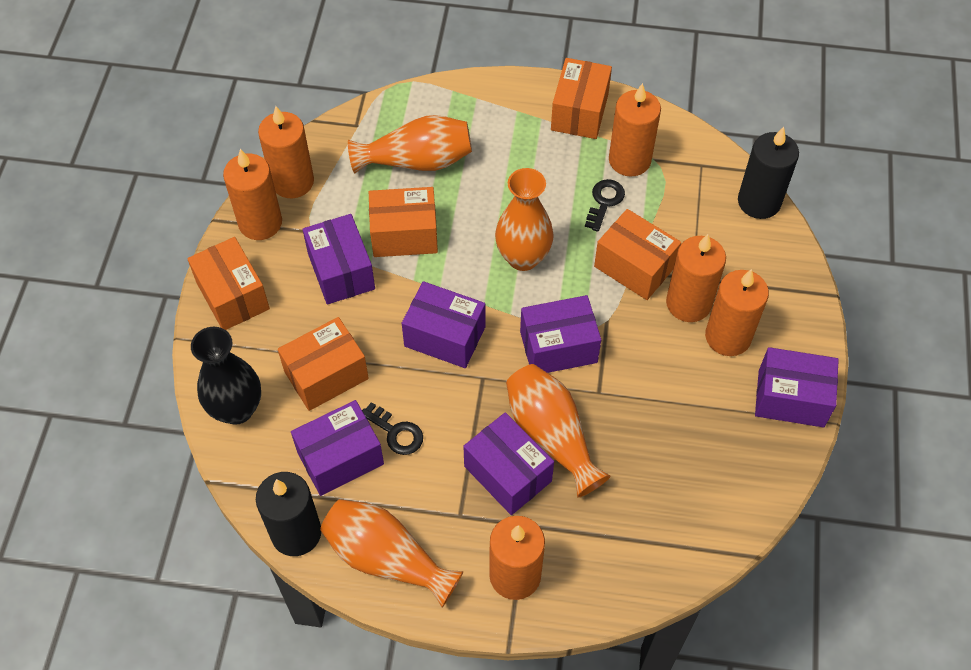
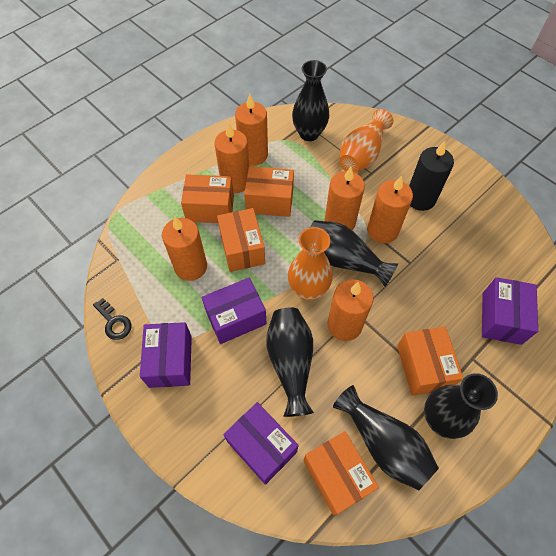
black candle: [256,472,321,556] [738,127,799,219] = 2 -> [409,141,454,211] = 1
black key: [362,402,423,455] [585,179,625,232] = 2 -> [93,298,131,340] = 1
black vase: [191,327,261,425] = 1 -> [266,307,314,417] [292,60,329,141] [310,220,398,287] [333,385,439,490] [424,373,498,439] = 5
orange vase: [320,499,463,608] [348,115,472,174] [495,168,554,271] [506,364,611,498] = 4 -> [288,227,333,301] [339,109,393,173] = 2
purple box: [291,400,384,496] [302,214,375,305] [402,281,485,368] [463,412,554,515] [520,295,601,373] [755,347,839,427] = 6 -> [140,322,192,388] [201,278,267,344] [223,402,299,485] [482,277,538,345] = 4

